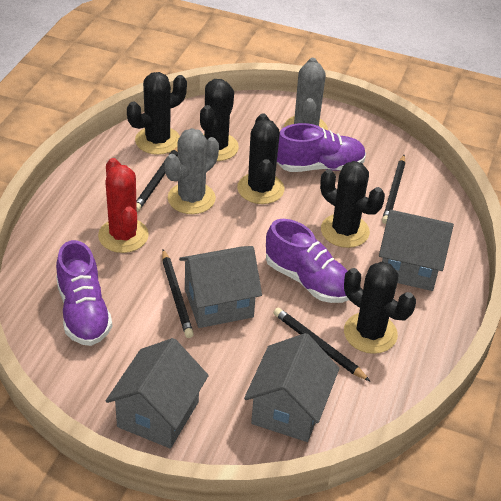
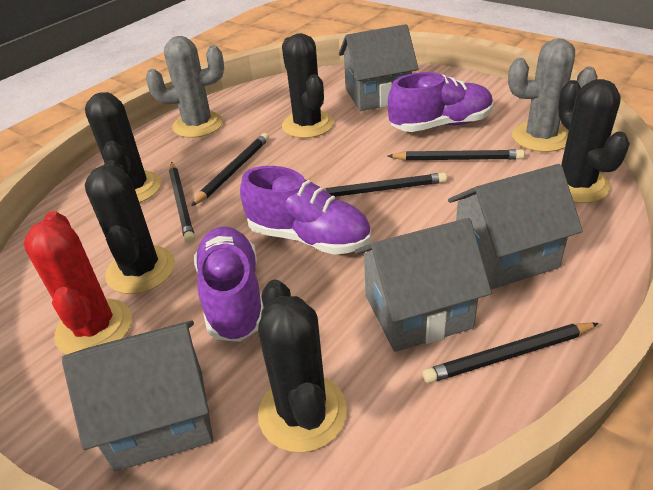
black pencil: [136,146,178,212] [162,249,194,338] [273,308,370,381] [382,155,405,224] = 4 -> [169,162,195,243] [191,133,269,206] [324,173,447,197] [388,149,524,161] [423,323,599,383] = 5

